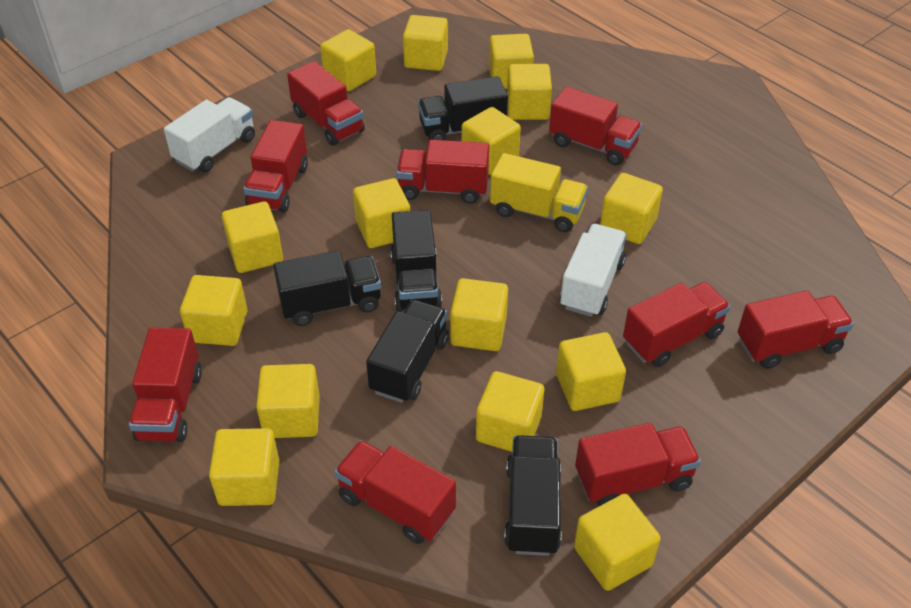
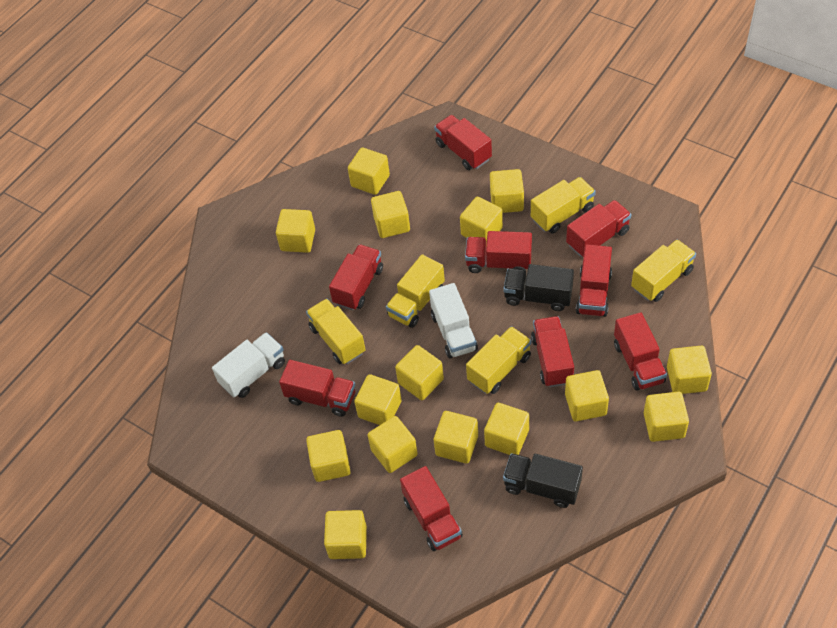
black truck: [273,251,381,326] [366,300,449,403] [391,210,442,312] [418,76,508,140] [504,435,562,556] = 5 -> [503,264,574,311] [503,453,583,508] = 2
yellow truck: [490,153,588,232] = 1 -> [306,299,366,364] [386,254,445,328] [466,326,531,394] [531,177,596,233] [631,240,696,302] = 5

